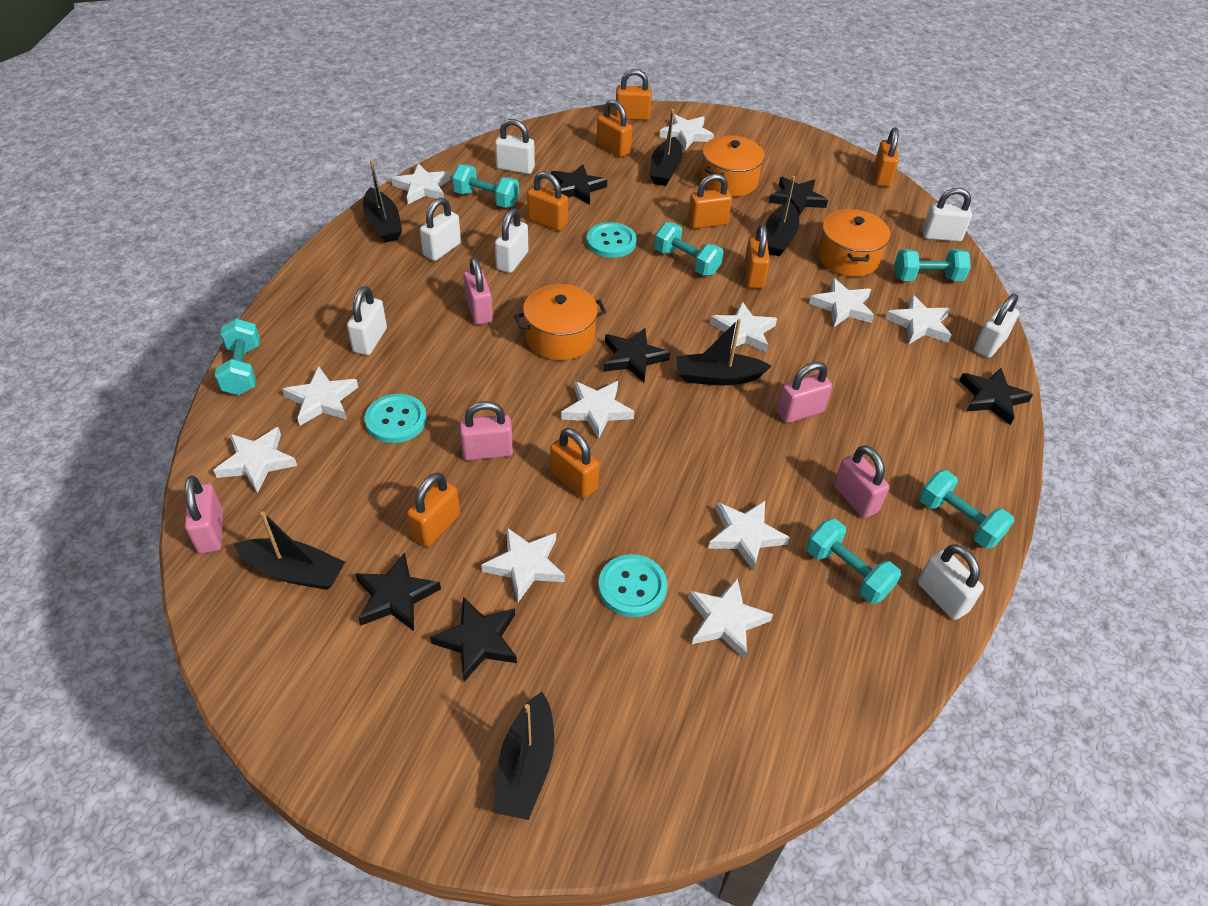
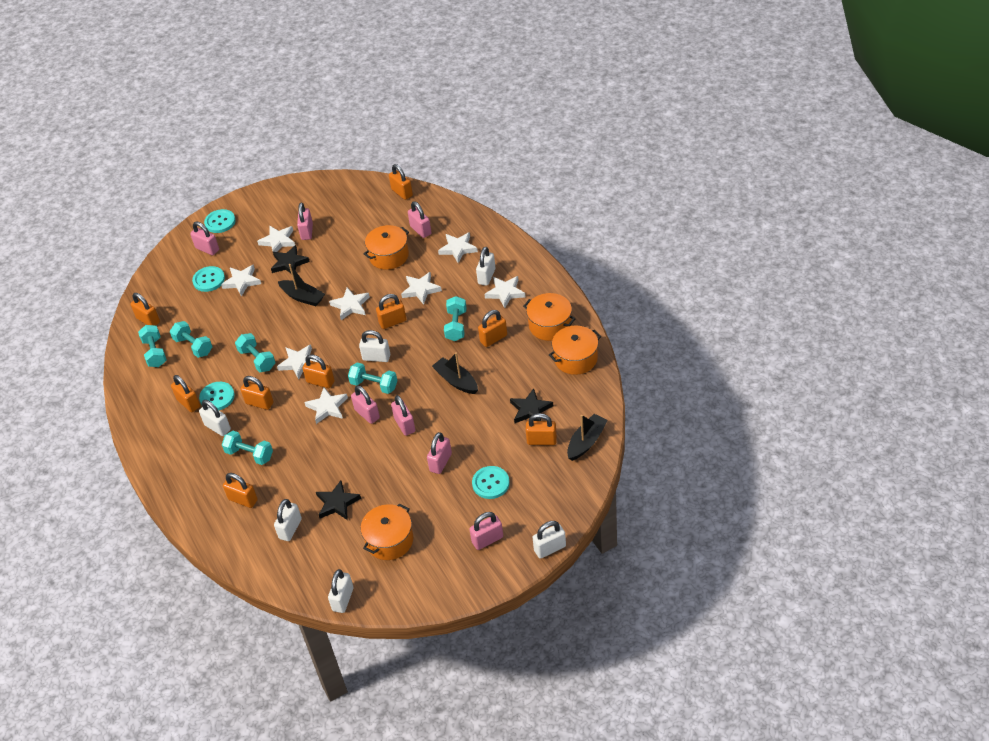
black boat: [234,511,345,590] [363,160,402,243] [493,692,554,820] [650,109,683,186] [676,319,771,385] [766,176,799,257] = 6 -> [278,264,325,306] [432,352,478,394] [567,414,608,461] = 3
black star: [355,552,441,631] [430,597,517,682] [551,164,607,205] [604,328,670,383] [769,177,828,216] [959,368,1033,425] = 6 -> [271,245,310,274] [316,480,361,520] [510,388,553,423] = 3
orange padlock: [407,473,460,547] [527,171,568,231] [550,428,600,498] [596,99,632,157] [615,69,652,120] [688,174,732,229] [744,224,770,288] [874,128,899,187] = 8 -> [130,293,160,326] [171,375,200,412] [223,473,258,508] [241,376,274,410] [302,354,335,388] [376,294,406,329] [389,164,413,200] [478,310,507,347] [525,413,557,445] = 9
orange pot: [514,284,606,360] [701,135,765,197] [818,209,890,277] = 3 -> [361,503,413,560] [364,225,409,270] [523,293,576,341] [549,326,601,375] = 4
pink padlock: [185,476,223,553] [459,401,513,460] [463,257,493,325] [777,362,832,423] [834,445,890,518] = 5 -> [190,222,219,255] [297,203,313,240] [351,385,380,424] [391,395,415,436] [408,201,432,238] [427,432,452,474] [470,512,503,550] = 7
turquoise button: [365,394,427,443] [587,222,637,258] [598,554,667,617] = 3 -> [192,266,225,292] [199,382,235,410] [204,209,236,233] [472,466,510,499] = 4
white padlock: [347,286,387,355] [420,197,461,261] [495,119,535,174] [495,209,528,273] [918,544,984,620] [922,188,972,242] [974,294,1019,358] = 7 -> [199,400,231,436] [274,499,302,541] [328,569,354,613] [359,330,390,362] [476,247,495,286] [532,521,566,559] = 6
white star: [213,427,297,493] [282,366,358,426] [392,163,451,204] [481,527,565,602] [561,381,635,439] [660,114,714,150] [688,578,773,659] [708,501,790,571] [710,302,777,352] [809,278,874,327] [885,295,951,344] = 11 -> [221,264,261,297] [257,226,295,252] [277,344,319,379] [304,387,348,424] [329,287,370,320] [401,272,442,305] [438,232,478,263] [484,276,525,308] = 8

